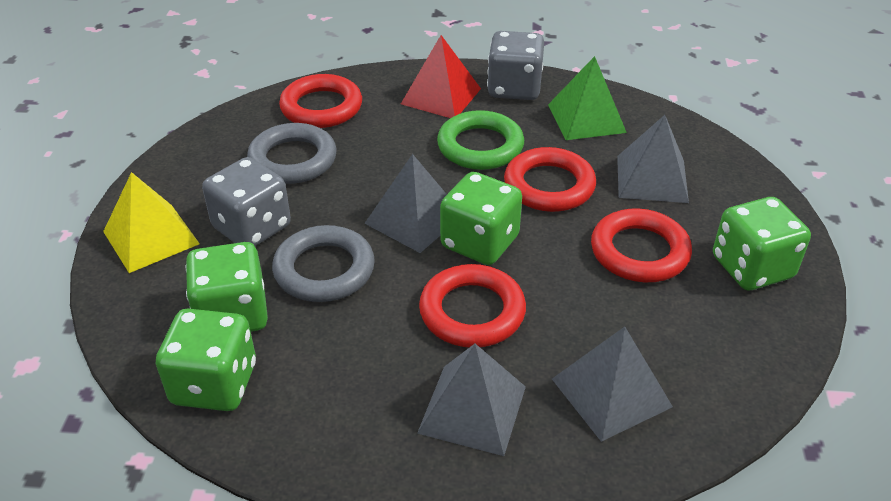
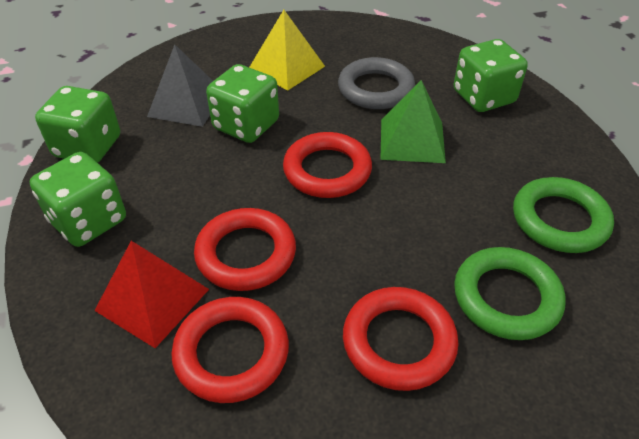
green ring: [437,110,524,170] = 1 -> [454,247,566,340] [513,177,614,253] = 2
grey dice: [202,157,291,246] [487,31,544,100] = 2 -> none = 0
grey pyramid: [364,154,447,253] [417,344,526,456] [552,327,673,442] [617,115,689,203] = 4 -> [147,44,213,127] = 1
grey ring: [247,123,337,184] [272,225,375,302] = 2 -> [338,57,415,109] = 1

